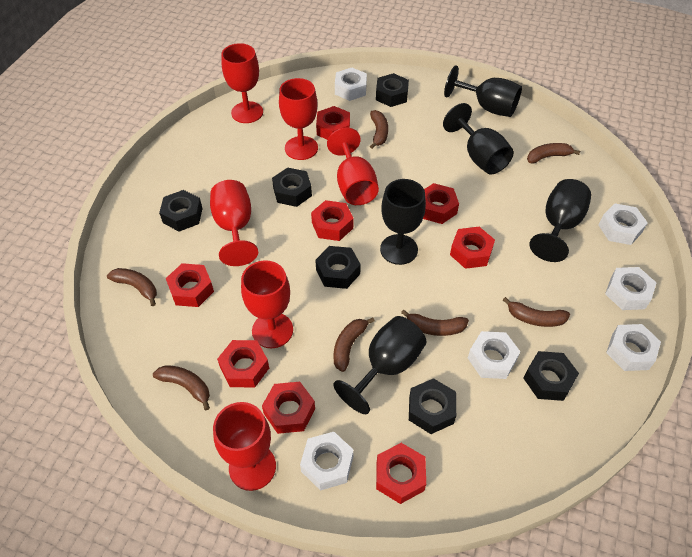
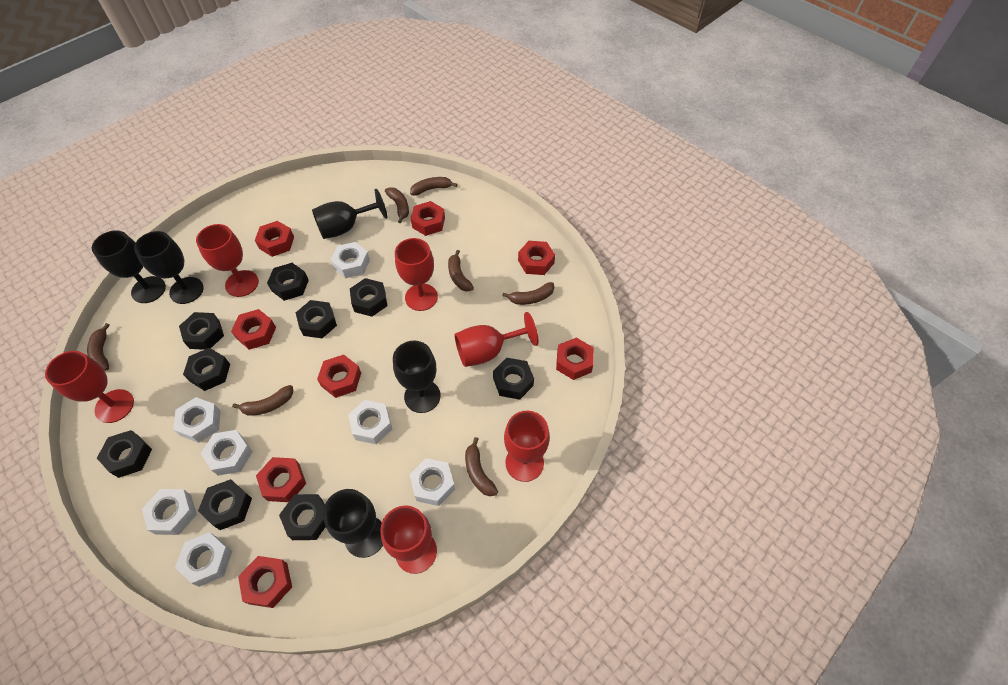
black nut: [159,190,203,231] [272,167,312,207] [315,246,361,289] [376,73,409,107] [409,378,456,434] [523,351,579,401] = 6 -> [97,430,152,478] [179,312,224,350] [183,348,230,391] [198,479,252,530] [267,263,309,301] [279,494,326,540] [296,300,337,338] [350,278,388,317] [493,358,534,400] = 9
white nut: [300,432,354,491] [335,68,367,101] [468,331,520,379] [599,203,648,245] [605,267,656,310] [606,324,661,371] = 6 -> [142,489,197,535] [173,397,221,443] [175,532,232,587] [201,430,253,476] [331,242,370,278] [348,400,392,444] [409,458,455,506] = 7

